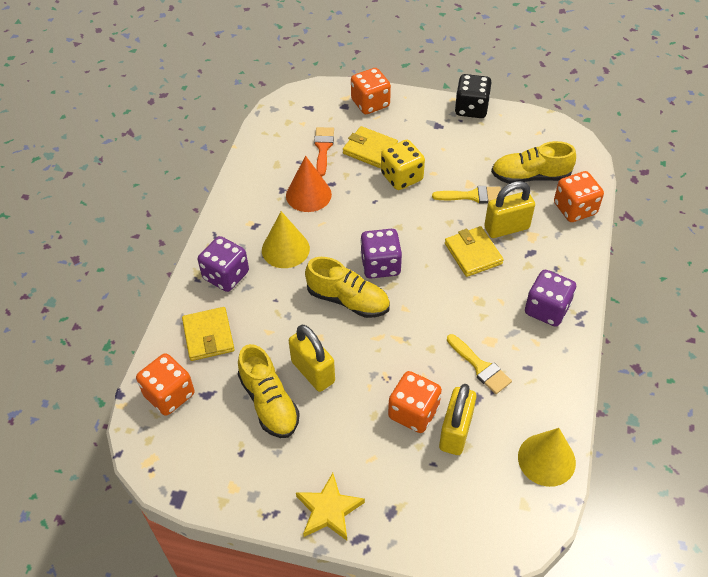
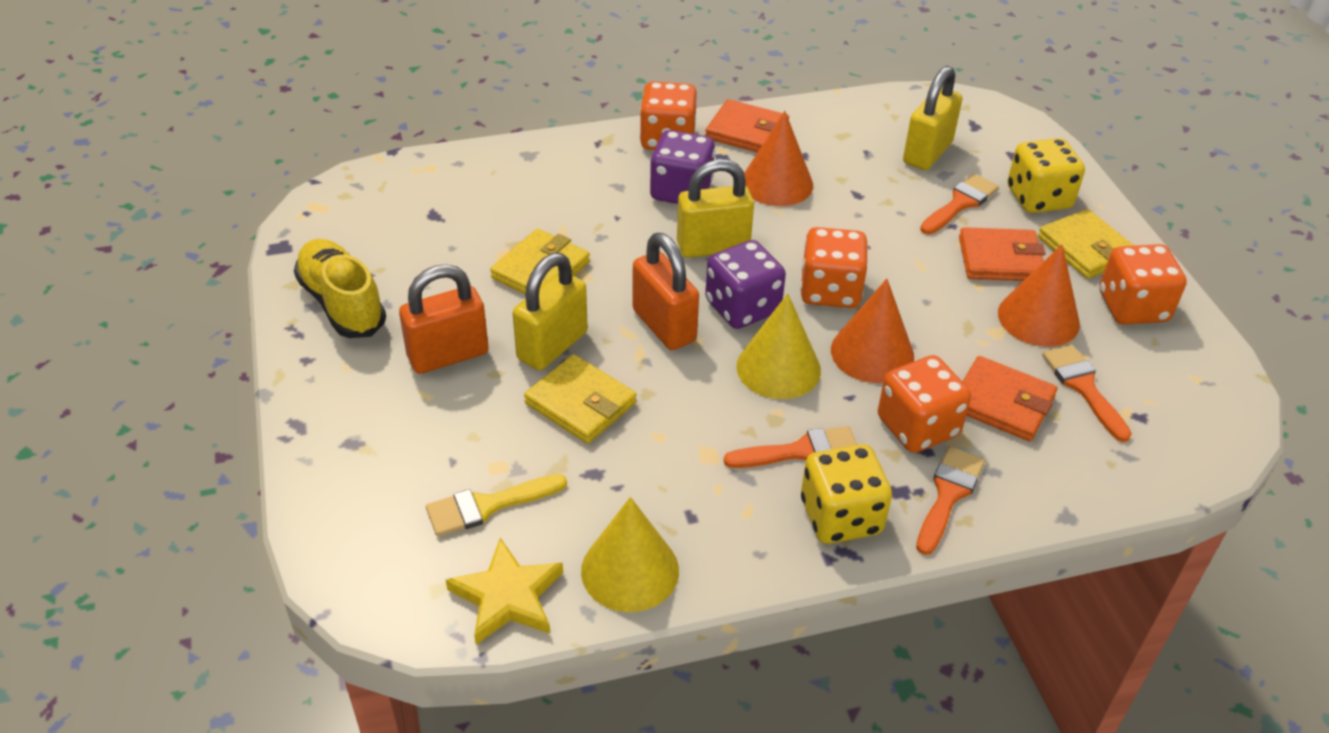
black dice: [455,74,492,118] = 1 -> none = 0
orange brush: [314,127,334,176] = 1 -> [724,426,857,468] [916,446,985,555] [920,174,999,234] [1042,345,1132,442] = 4
orange cone: [286,156,332,212] = 1 -> [744,111,813,206] [831,279,914,383] [998,244,1080,347] = 3
orange padlock: none = 0 -> [399,264,489,374] [632,233,699,350] = 2
orange wallet: none = 0 -> [705,99,789,152] [959,227,1045,281] [962,356,1057,441] = 3
purple dice: [198,236,249,292] [360,229,402,279] [525,270,576,327] = 3 -> [650,130,715,204] [705,240,786,329] = 2
yellow brush: [432,186,501,203] [447,334,512,394] = 2 -> [426,474,567,536] = 1
yellow dice: [381,140,425,190] = 1 -> [801,444,892,544] [1007,138,1085,213] = 2
yellow shoe: [238,344,300,438] [305,257,390,318] [491,141,576,184] = 3 -> [294,239,386,338] = 1

